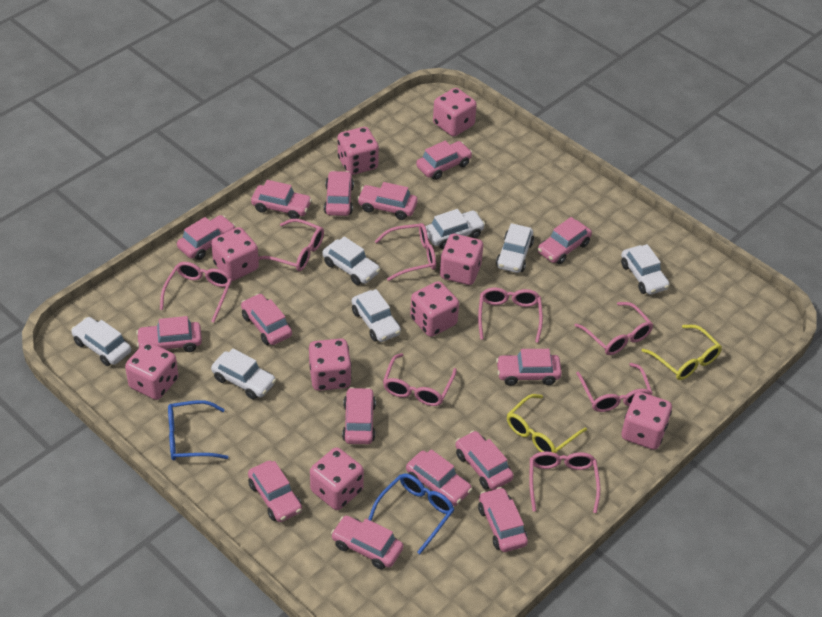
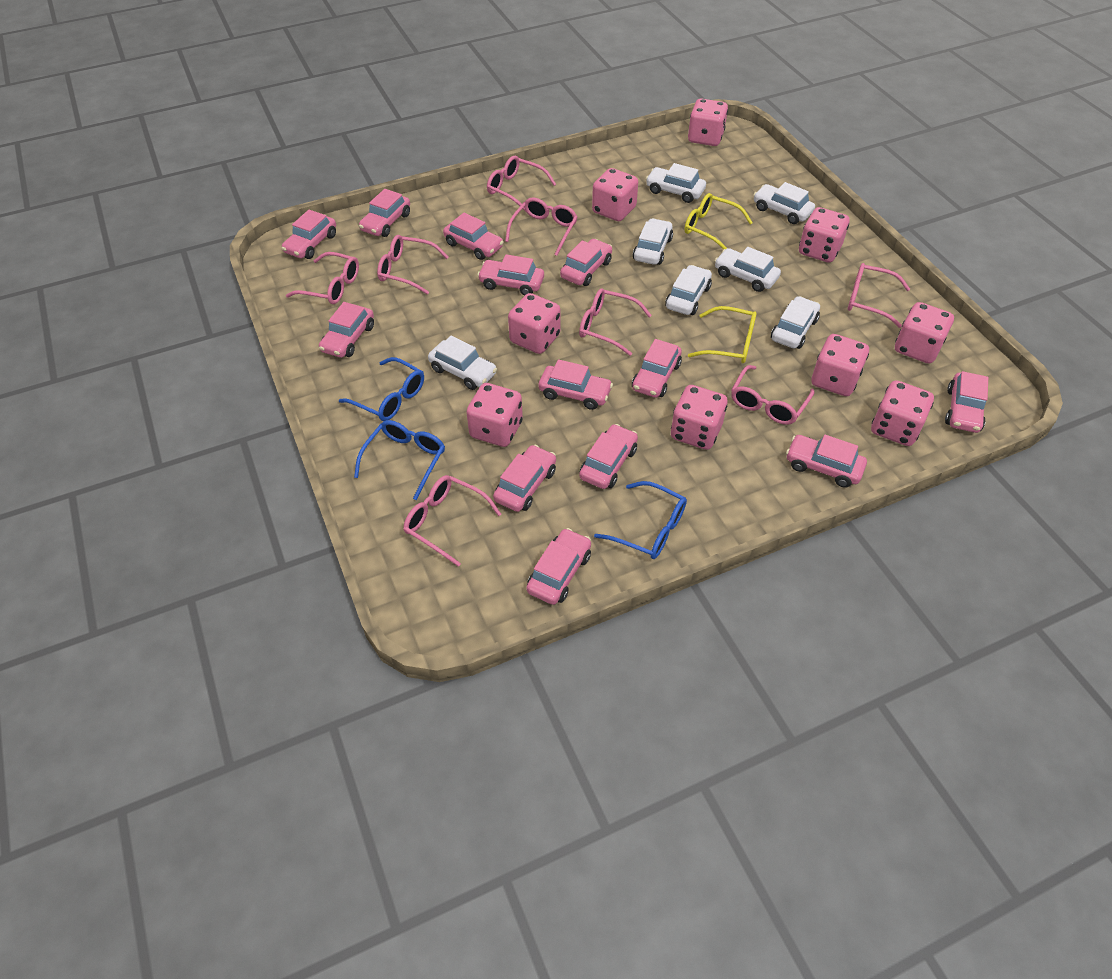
blue glasses: [168,400,229,460] [368,473,455,554] = 2 -> [339,357,424,421] [354,420,445,500] [594,481,687,559] = 3
pink car: [136,316,202,352] [177,215,236,260] [241,293,292,345] [248,461,302,522] [251,180,312,219] [324,171,354,216] [331,516,403,569] [342,387,376,444] [357,182,418,220] [406,449,472,506] [416,141,473,180] [455,431,514,490] [478,487,528,552] [496,349,562,386] [538,217,592,264] = 15 -> [282,210,336,259] [319,302,374,358] [359,189,410,237] [443,213,504,260] [477,254,544,296] [493,445,556,512] [526,528,591,605] [539,359,613,410] [560,239,612,286] [579,424,638,489] [632,339,682,398] [786,435,867,488] [945,371,988,433] = 13

